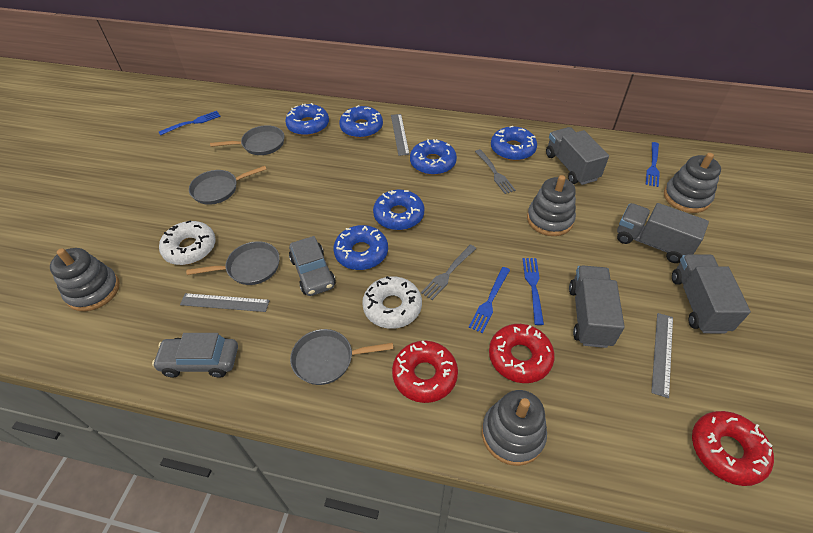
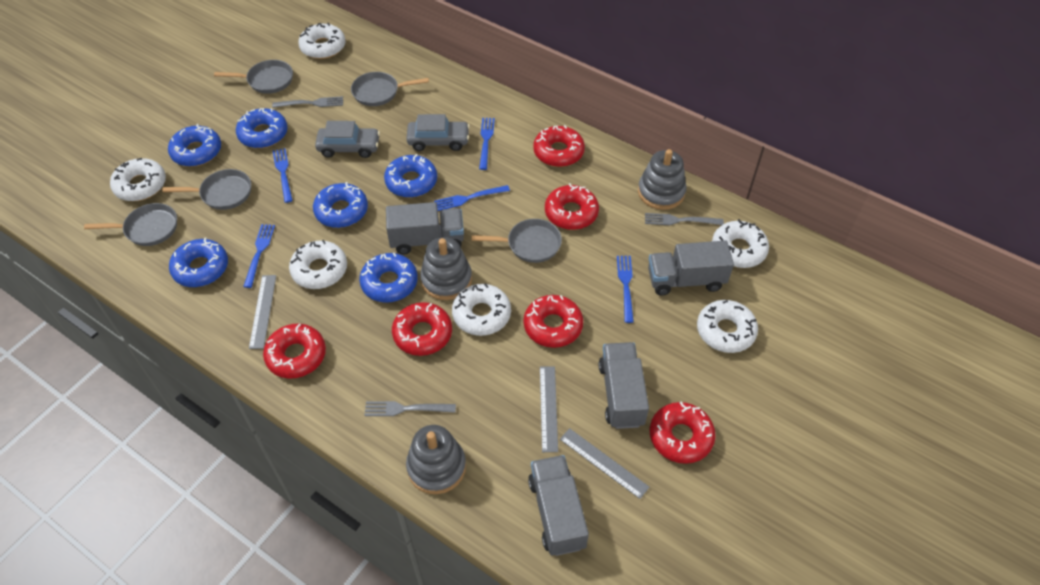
blue fork: [159,111,221,136] [469,267,510,333] [522,258,544,325] [646,142,660,187] = 4 -> [243,224,275,288] [273,148,293,203] [434,185,510,211] [479,118,495,170] [617,256,634,323] = 5
grey fork: [421,244,477,300] [475,149,516,194] = 2 -> [272,96,343,108] [364,401,456,416] [645,213,724,225] = 3
grey pan: [186,241,280,285] [189,166,267,205] [210,125,284,155] [290,329,394,385] = 4 -> [84,203,177,246] [162,169,251,210] [214,60,293,94] [351,72,429,106] [472,219,562,263] = 5
grey stacking toy: [50,248,120,311] [482,390,547,466] [527,175,576,236] [664,153,721,213] = 4 -> [406,425,466,494] [420,237,472,300] [638,149,687,210] = 3
red donut: [392,341,458,403] [489,324,555,383] [692,411,774,486] = 3 -> [263,324,326,379] [392,302,452,356] [524,295,583,348] [533,125,585,167] [545,183,599,230] [650,401,716,464] = 6
white donut: [159,220,216,265] [362,276,422,329] = 2 -> [110,158,166,201] [289,240,347,289] [298,23,346,59] [452,283,511,336] [697,300,758,353] [712,219,769,268] = 6

